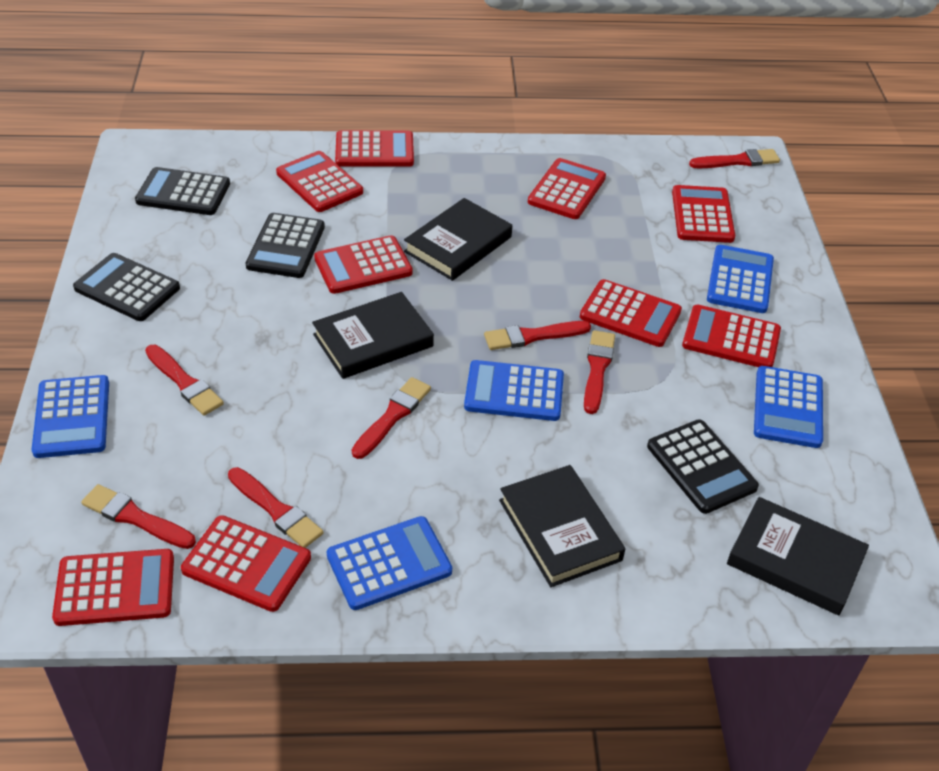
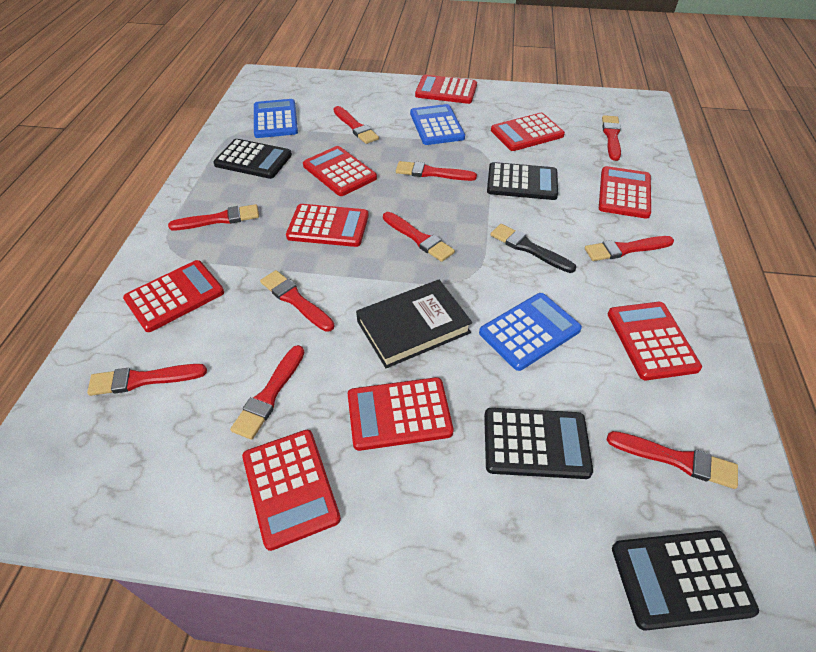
black book: [312,292,434,379] [404,198,512,281] [499,465,625,587] [727,497,869,615] = 4 -> [356,280,472,368] = 1
black brush: none = 0 -> [490,224,576,273] = 1
blue calculator: [32,375,109,458] [327,516,452,610] [464,360,564,421] [707,245,774,313] [754,366,823,448] = 5 -> [254,99,298,138] [410,104,465,145] [479,293,582,371] = 3
red brush: [81,484,196,549] [145,345,224,416] [228,467,323,548] [352,377,431,459] [484,321,591,350] [584,330,615,414] [689,149,780,168] = 7 -> [87,364,207,396] [168,204,259,230] [230,345,305,440] [260,270,334,332] [334,106,379,144] [383,212,455,262] [396,161,477,181] [585,236,674,261] [602,115,621,161] [607,431,738,489] = 10

